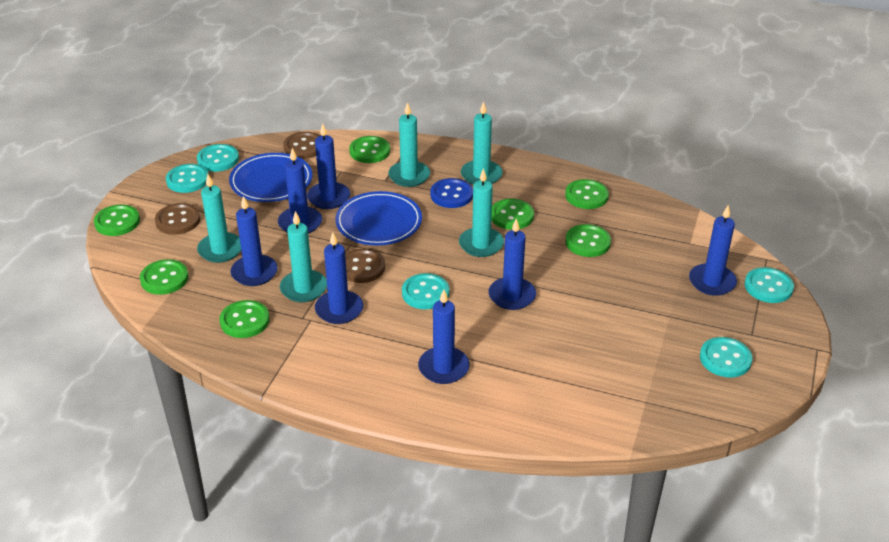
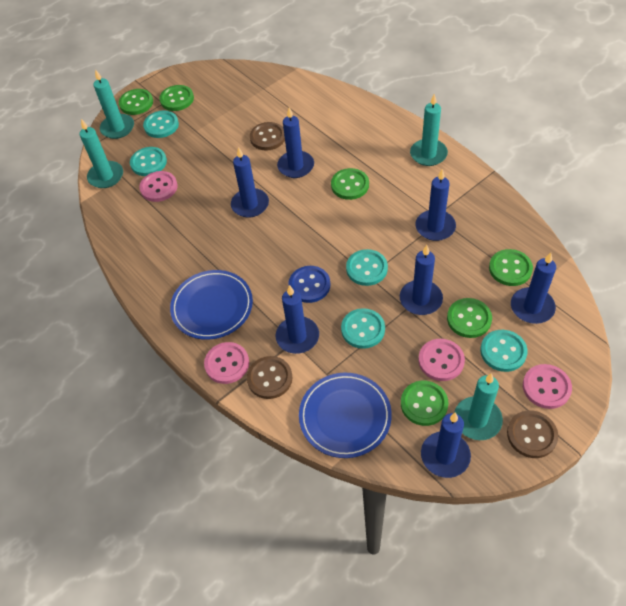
green button: [94,204,140,236] [140,259,188,295] [219,300,270,338] [349,136,390,163] [491,199,534,230] [565,179,609,209] [565,224,611,257] = 7 -> [119,89,153,115] [159,85,194,111] [331,168,369,200] [401,381,448,426] [447,298,492,338] [489,249,533,286] = 6
pink button: none = 0 -> [139,171,177,202] [204,342,249,384] [418,339,465,381] [523,364,572,409] = 4
turquoise candle: [197,174,241,263] [280,211,327,302] [388,102,430,187] [459,168,504,257] [461,101,502,185] = 5 -> [80,119,123,188] [93,69,134,139] [410,94,448,166] [454,373,503,440] = 4

